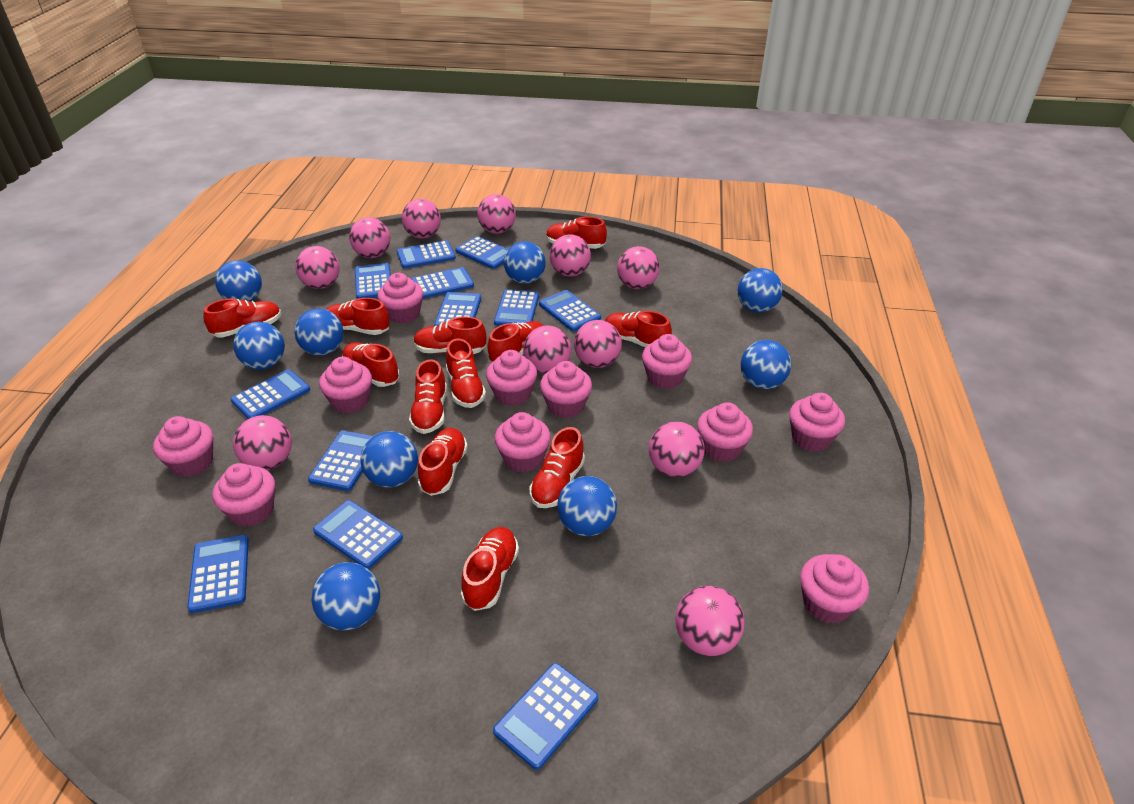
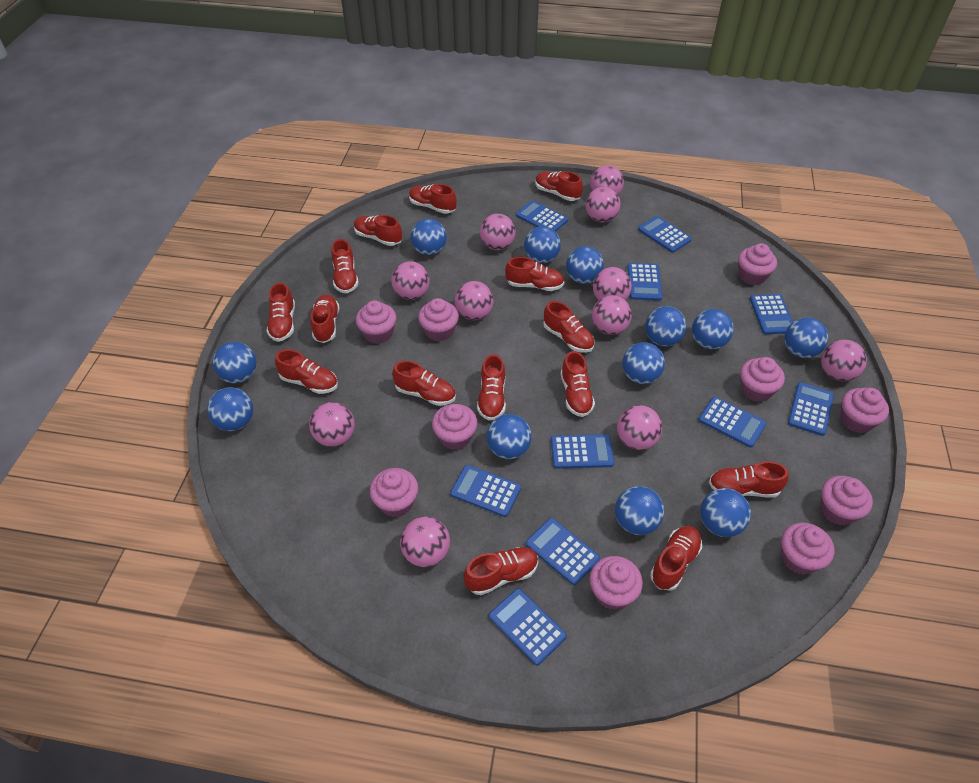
blue ball: [215,260,262,302] [233,322,285,370] [294,308,344,356] [311,562,380,631] [360,431,418,488] [504,241,546,284] [557,476,617,536] [738,268,783,313] [740,340,791,389] = 9 -> [207,387,253,431] [213,342,257,384] [410,219,447,255] [487,414,532,459] [524,226,561,264] [566,246,604,284] [615,486,664,535] [622,342,665,384] [645,306,687,346] [692,309,734,349] [700,488,751,537] [784,318,828,358] = 12
blue calculator: [187,535,249,613] [231,369,310,419] [308,430,373,491] [313,500,403,569] [355,263,391,299] [397,240,456,269] [412,267,474,299] [434,292,481,326] [455,236,508,269] [493,663,598,770] [494,289,539,326] [539,290,601,331] = 12 -> [450,465,521,517] [489,588,567,666] [516,200,568,232] [526,518,600,585] [551,434,614,469] [628,263,662,301] [638,216,692,253] [698,397,767,448] [750,294,793,334] [788,382,834,436] = 10
pink cupcake: [153,416,213,477] [212,463,275,527] [319,357,372,413] [377,273,423,324] [486,350,537,406] [495,412,551,472] [540,361,592,418] [642,334,692,389] [697,402,753,462] [789,393,845,452] [800,554,869,623] = 11 -> [356,300,396,344] [370,468,418,517] [418,298,459,342] [432,404,477,450] [590,556,643,610] [738,243,777,285] [740,357,785,402] [781,523,835,575] [820,476,873,525] [840,388,889,433] = 10
red shoe: [204,299,281,338] [326,298,390,335] [342,342,400,387] [409,359,447,434] [414,316,486,354] [418,428,468,496] [446,339,486,408] [461,527,519,611] [487,321,544,362] [529,427,585,508] [546,217,607,249] [605,311,672,348] = 12 -> [267,282,295,342] [275,349,338,394] [310,294,339,343] [331,239,359,294] [354,215,402,246] [392,361,456,406] [409,184,457,214] [463,547,538,595] [477,354,506,421] [505,257,564,291] [535,171,583,201] [543,301,594,353] [561,351,595,417] [650,526,702,591] [709,461,789,498] = 15

